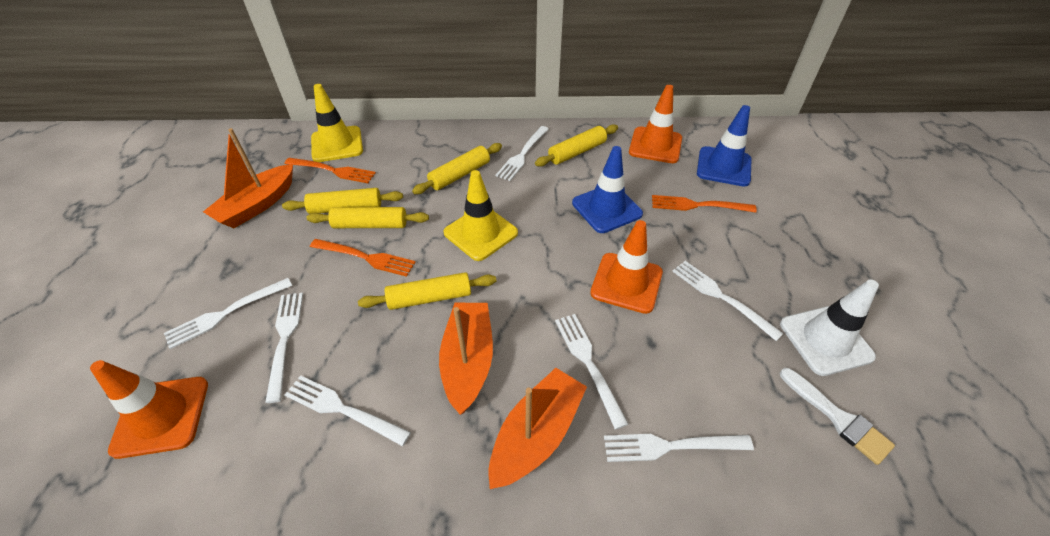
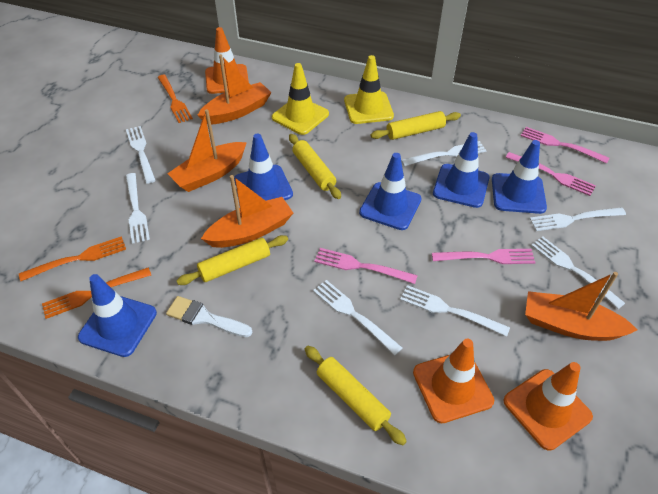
blue traffic cone: [572,146,643,233] [697,105,752,187] = 2 -> [78,274,157,357] [234,134,293,201] [359,153,422,230] [433,132,490,208] [492,140,547,214] = 5
orange boat: [203,128,293,228] [439,303,493,415] [489,368,587,489] = 3 -> [167,109,247,192] [197,54,271,124] [201,175,293,248] [525,272,637,341] = 4
pink fork: none = 0 -> [314,248,418,284] [432,249,536,264] [505,152,596,196] [521,127,609,164] = 4
white traffic cone: [780,280,879,376] = 1 -> none = 0
yellow rolling pin: [282,188,403,214] [307,207,429,228] [358,272,496,310] [412,143,502,194] [535,124,618,167] = 5 -> [176,235,288,285] [289,134,341,199] [305,346,407,446] [371,111,461,140] = 4

